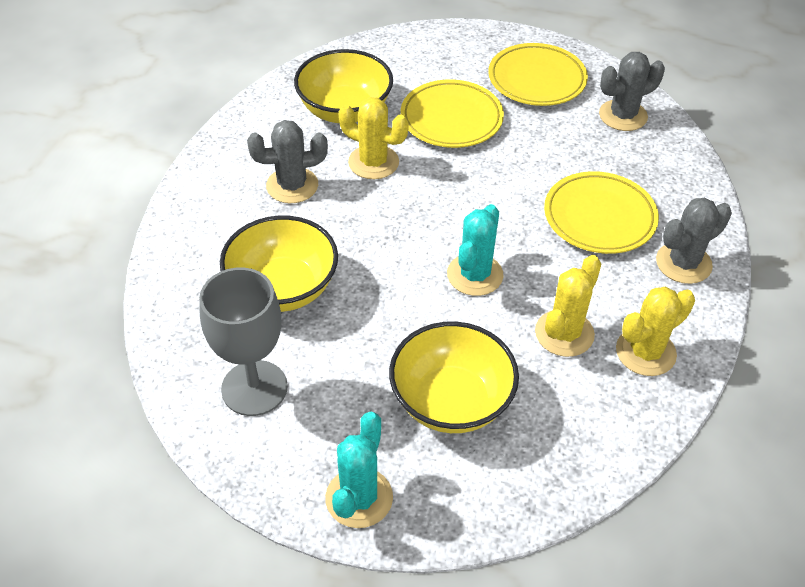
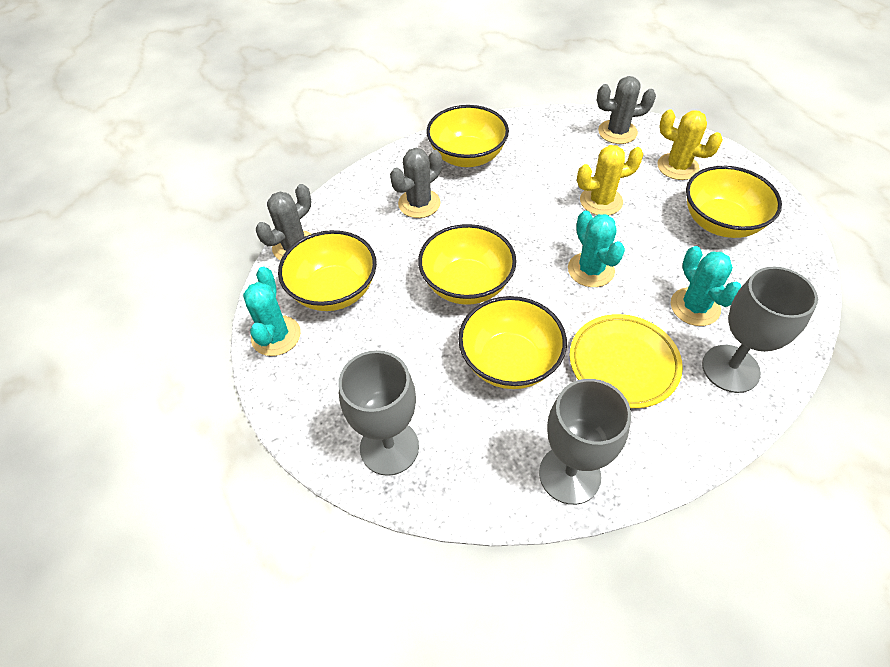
grey goblet: [199,267,287,416] = 1 -> [339,350,419,476] [539,379,631,505] [702,267,818,393] = 3
turquoise cactus: [325,412,393,528] [447,204,504,296] = 2 -> [243,267,301,356] [568,211,625,287] [671,246,741,326] = 3
yellow bowl: [220,215,338,312] [294,49,393,123] [389,321,519,433] = 3 -> [278,230,377,311] [418,224,517,305] [426,105,509,167] [458,296,567,389] [686,166,782,238] = 5
yellow cactus: [338,97,409,179] [535,255,602,357] [616,287,695,376] = 3 -> [577,145,644,215] [657,109,723,180] = 2
yellow plate: [401,79,504,148] [488,43,588,106] [544,171,659,254] = 3 -> [570,314,683,408] = 1

